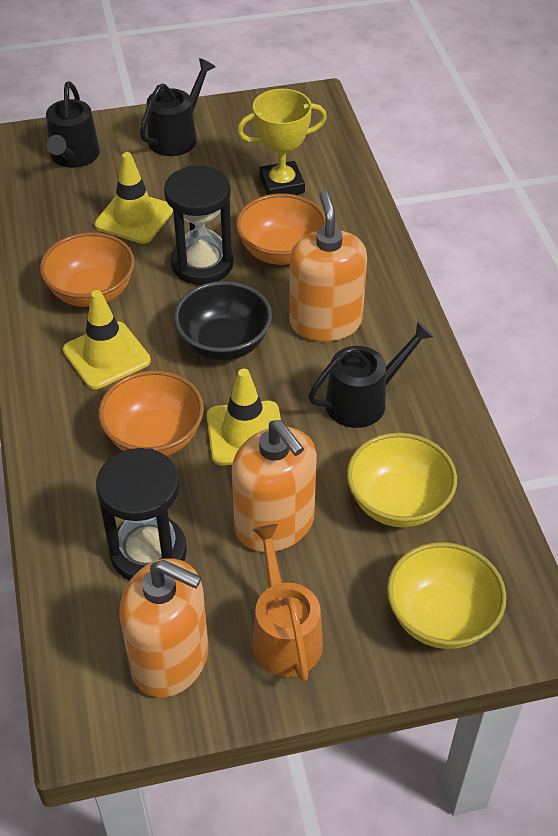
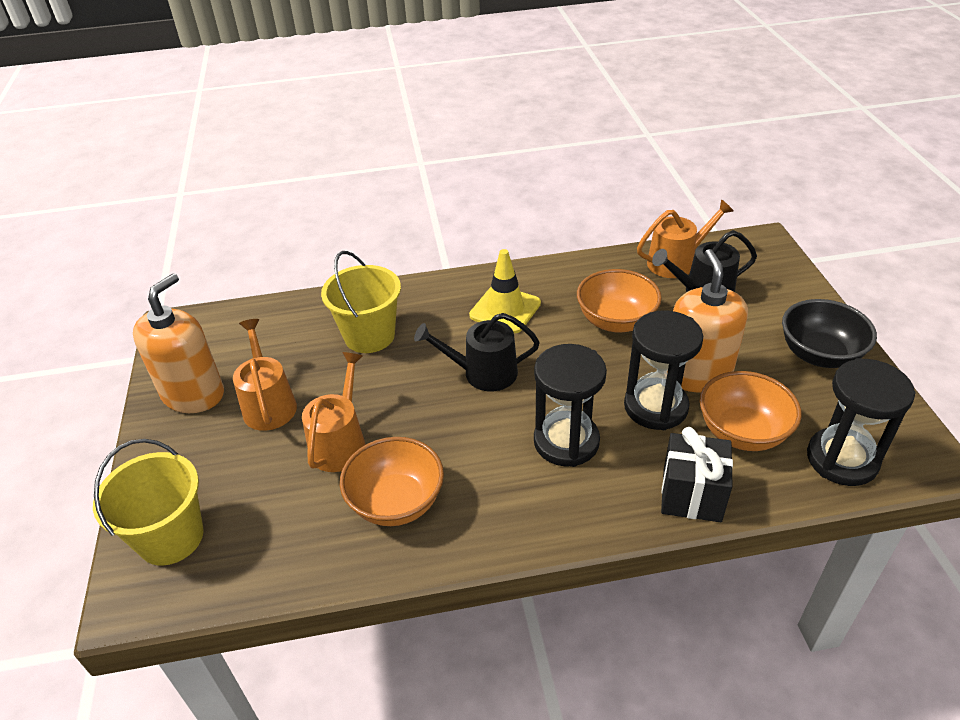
black gift: none = 0 -> [661,427,733,522] = 1
black hourglass: [96,448,187,581] [164,166,234,285] = 2 -> [534,344,607,467] [624,311,703,430] [807,358,916,486] = 3
black watering can: [46,82,100,168] [140,58,215,156] [308,321,434,428] = 3 -> [414,313,540,391] [652,230,757,292] = 2
orange soap dispenser: [120,558,208,698] [232,420,317,552] [289,190,367,342] = 3 -> [133,273,224,413] [667,249,748,392] = 2
orange watering can: [252,524,323,682] = 1 -> [233,319,297,431] [302,352,366,472] [637,199,734,278] = 3
yellow bowl: [347,433,457,527] [387,542,507,649] = 2 -> none = 0
yellow bucket: none = 0 -> [93,439,204,566] [321,251,401,353] = 2
yellow traffic cone: [63,290,151,389] [95,152,173,244] [207,369,281,466] = 3 -> [469,249,541,333] = 1
yellow trophy: [237,89,327,195] = 1 -> none = 0

